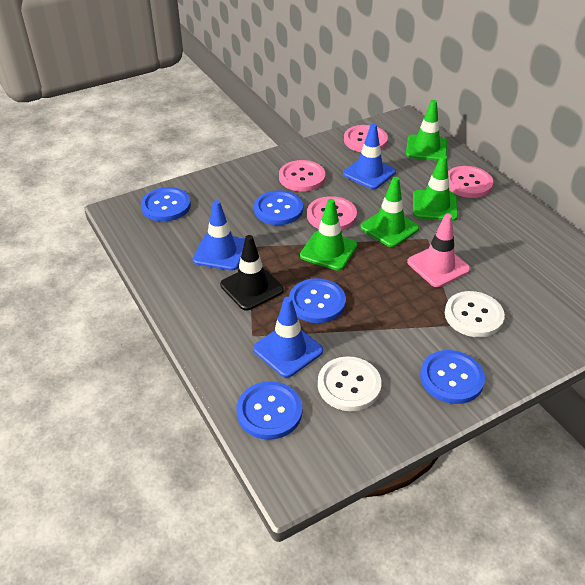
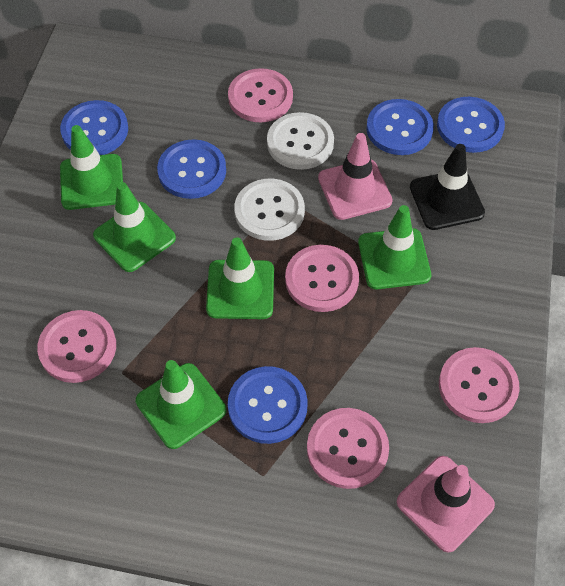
blue traffic cone: [193,200,245,271] [253,297,323,378] [343,124,396,189] = 3 -> none = 0
green traffic cone: [300,199,357,271] [360,177,419,247] [406,100,447,161] [413,155,458,221] = 4 -> [60,125,123,210] [93,182,176,272] [136,360,226,449] [206,237,274,319] [358,205,431,289] = 5
pink button: [279,160,326,192] [307,196,357,231] [344,125,388,152] [448,166,493,198] = 4 -> [37,310,116,383] [228,68,293,122] [285,245,359,312] [307,408,389,489] [439,347,519,423] = 5
pink traffic cone: [407,214,470,287] = 1 -> [318,133,393,220] [397,456,495,553] = 2

